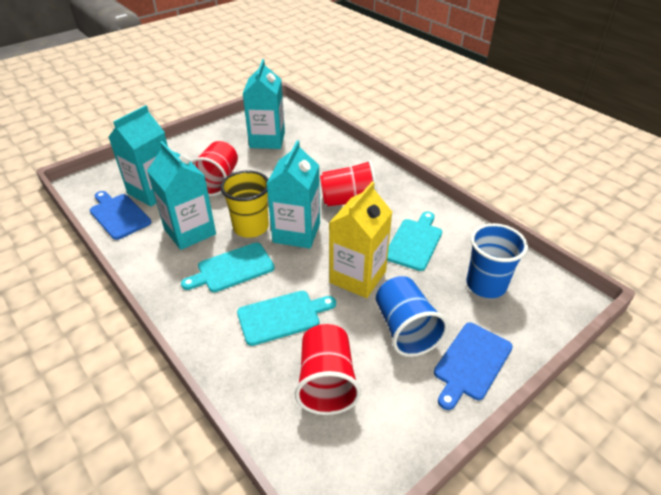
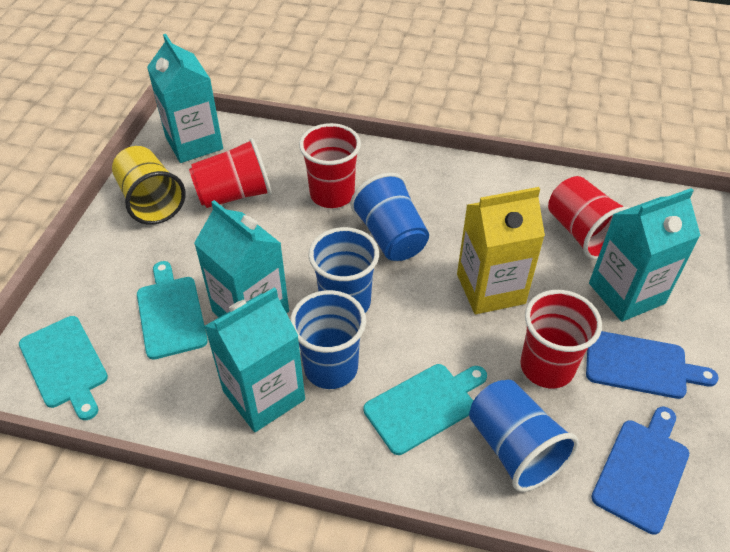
blue cup: [376,276,449,357] [467,223,528,298] = 2 -> [290,290,366,389] [308,227,379,313] [350,173,429,261] [469,380,579,492] = 4
red cup: [191,141,238,196] [295,324,361,415] [320,160,377,206] = 3 -> [189,138,272,208] [299,123,361,208] [520,290,602,388] [548,176,629,260] = 4

